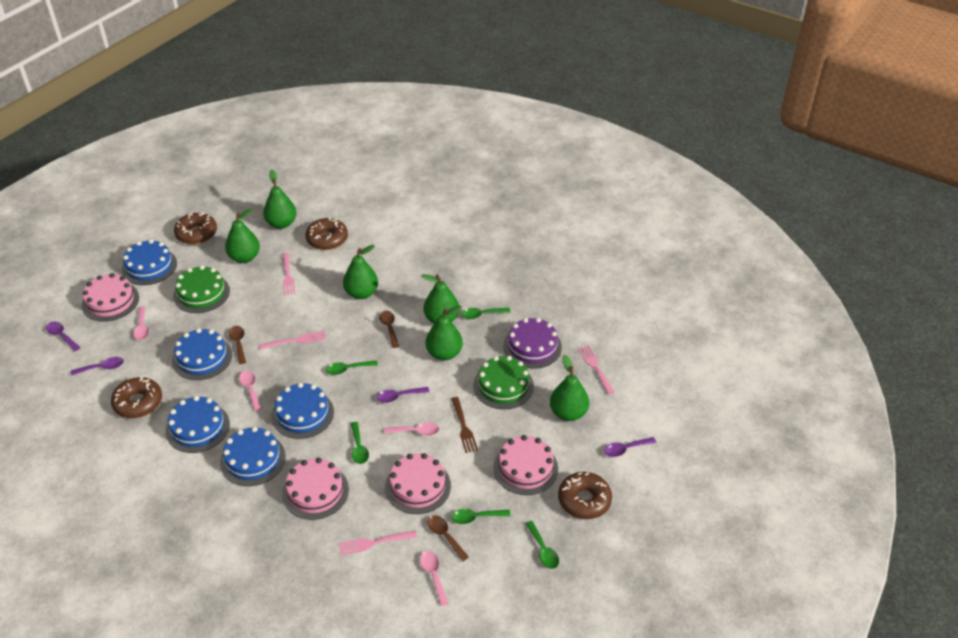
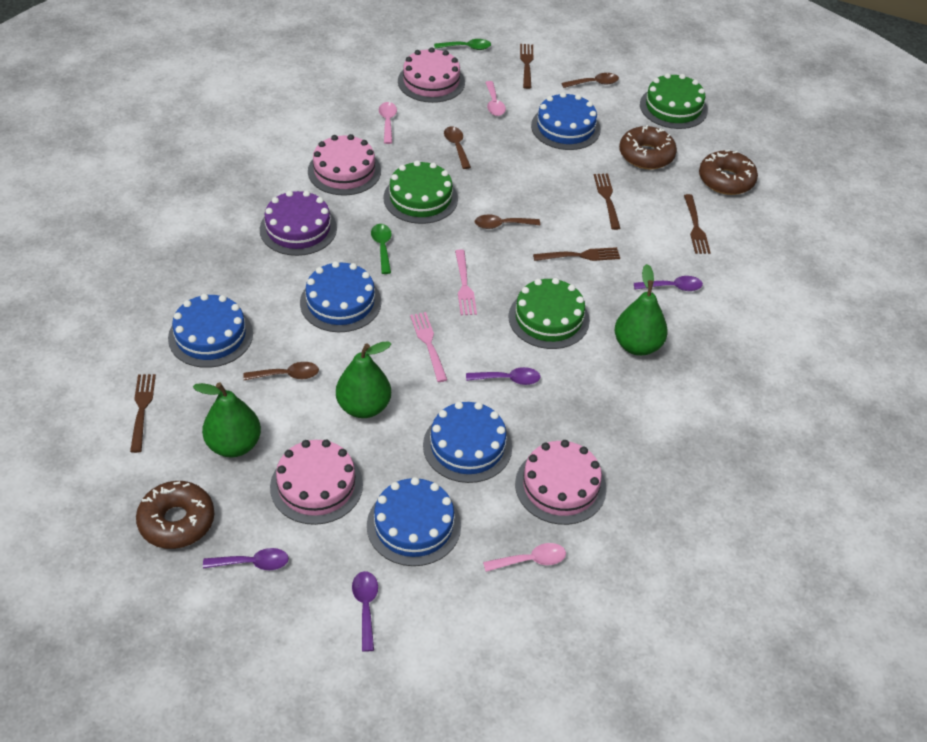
brown donut: [111,376,162,418] [174,212,217,245] [305,217,348,250] [558,472,612,519] = 4 -> [136,481,215,549] [619,125,677,169] [699,150,758,195] = 3
brown fork: [451,397,478,453] = 1 -> [130,374,156,453] [520,44,534,89] [533,247,620,261] [594,173,621,230] [684,194,711,254] = 5
brown spoon: [229,326,246,364] [379,311,399,348] [427,515,469,561] = 3 -> [243,362,319,380] [444,126,471,169] [475,214,540,229] [562,73,619,88] = 4
green cake: [173,265,230,313] [473,356,534,409] = 2 -> [384,160,458,224] [508,278,590,349] [640,73,708,129] = 3
green pear: [225,208,260,263] [263,170,297,229] [343,245,378,299] [421,274,459,324] [426,305,463,360] [550,355,589,421] = 6 -> [193,382,261,457] [336,341,391,418] [615,264,668,356] = 3
green spoon: [326,360,378,375] [351,422,369,464] [451,509,510,524] [461,308,510,319] [525,521,559,569] = 5 -> [371,224,391,274] [434,39,491,50] = 2
pink fork: [259,331,325,350] [282,253,295,296] [339,531,417,555] [578,345,615,395] = 4 -> [410,312,447,382] [455,249,477,315] = 2
pink spoon: [133,306,149,340] [239,371,262,411] [384,422,439,436] [420,551,449,606] = 4 -> [379,102,397,144] [483,543,566,572] [485,81,506,116] = 3

